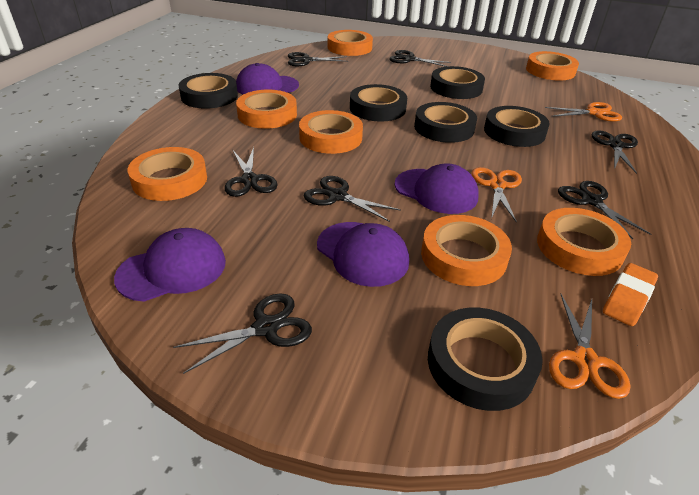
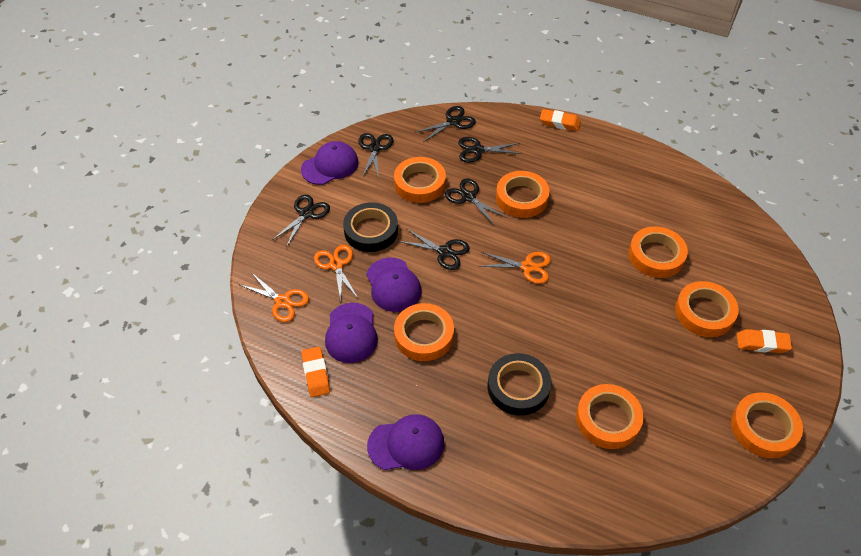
black scissors: [173,293,312,374] [224,147,278,197] [288,52,348,66] [304,176,401,222] [389,50,451,67] [558,181,652,239] [592,130,638,174] = 7 -> [272,195,330,248] [358,133,393,179] [398,229,470,270] [414,106,476,142] [445,178,507,226] [458,137,522,162] = 6
black tape: [178,73,238,109] [350,84,407,122] [414,102,477,143] [428,308,543,411] [430,66,485,99] [484,106,550,147] = 6 -> [343,202,398,252] [488,353,551,416] = 2
orange eraser: [603,263,658,326] = 1 -> [301,346,330,398] [540,109,581,131] [737,329,792,353] = 3

